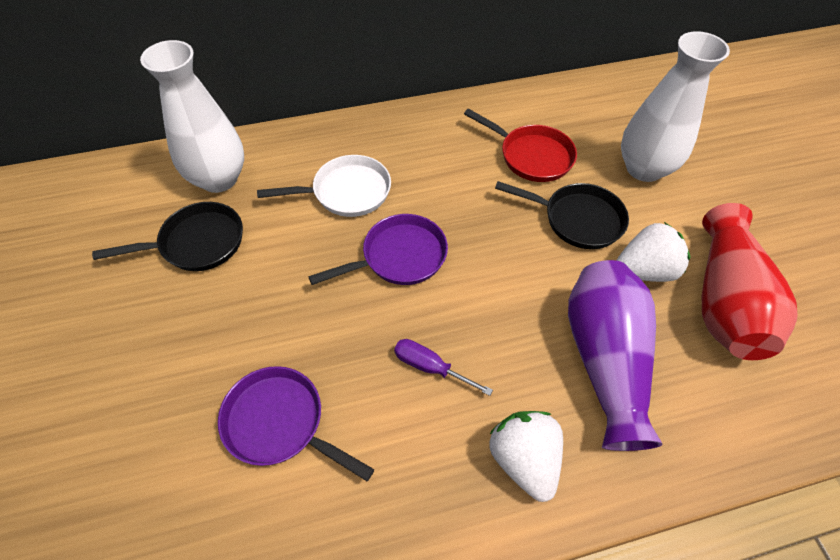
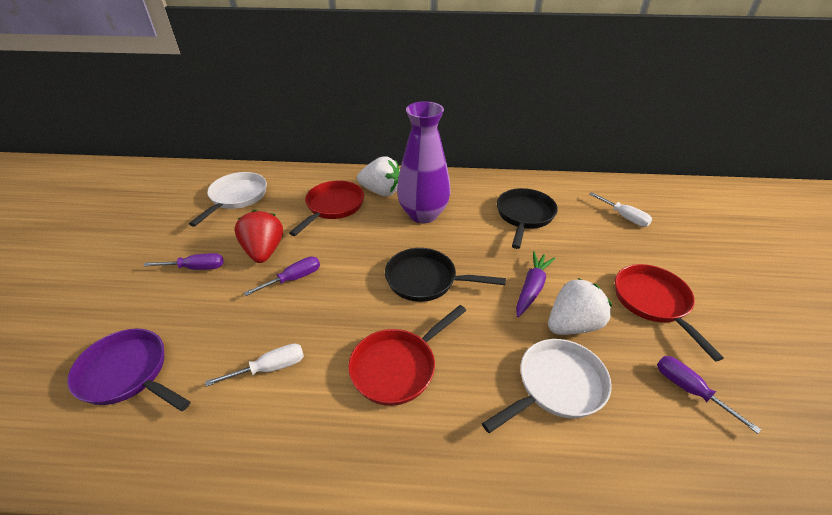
purple carrot: none = 0 -> [516,251,556,317] = 1
purple pan: [218,366,374,481] [308,214,448,285] = 2 -> [67,329,190,411] = 1
purple screwdriver: [394,339,493,396] = 1 -> [144,253,224,270] [244,257,320,296] [657,356,761,434] = 3
red pan: [464,108,577,182] = 1 -> [289,181,364,236] [348,305,466,406] [615,264,724,361] = 3
red strawberry: none = 0 -> [235,210,283,263] = 1
red vase: [702,203,798,360] = 1 -> none = 0
white pan: [257,155,391,217] = 1 -> [189,172,267,227] [482,339,612,433] = 2
white screwdriver: none = 0 -> [205,343,304,387] [590,192,652,227] = 2
white vase: [140,40,244,193] [621,31,730,182] = 2 -> none = 0

